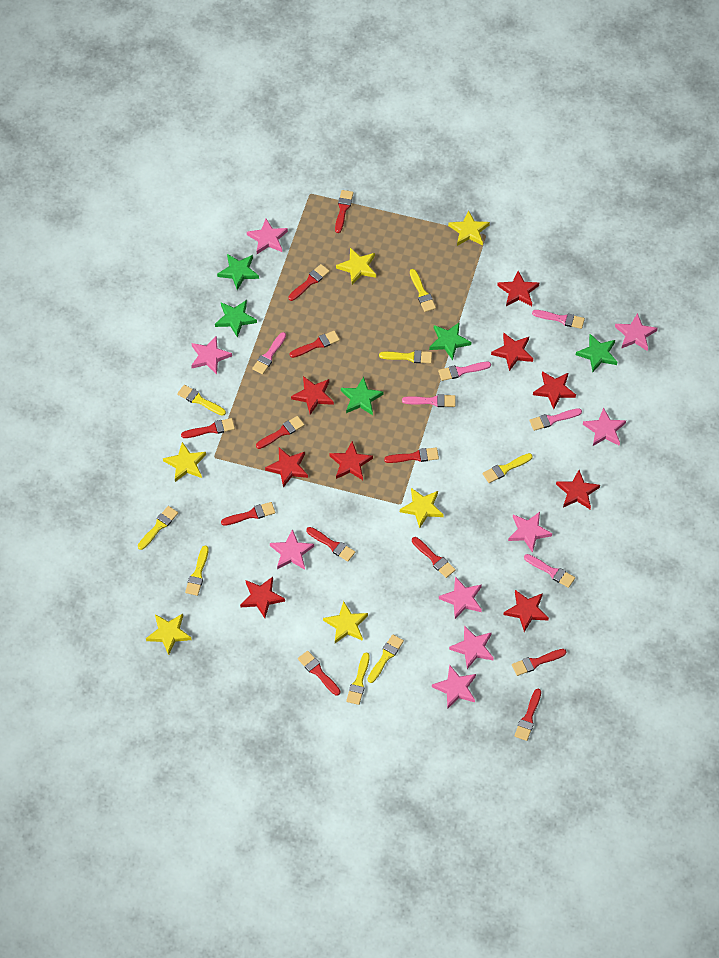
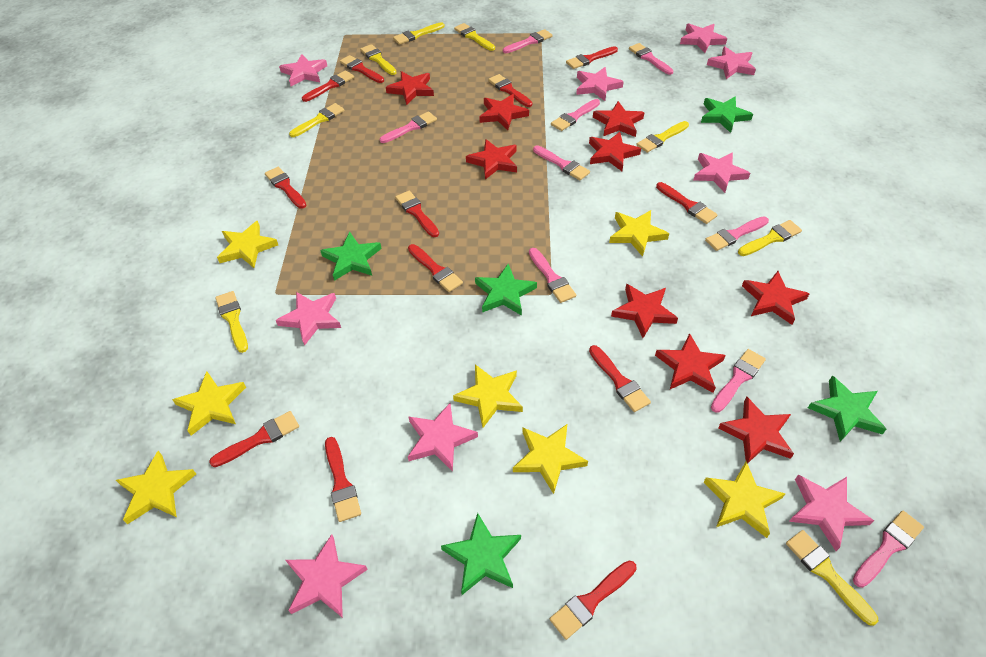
pink brush: [252,332,286,375] [402,394,455,407] [438,362,491,381] [524,554,575,588] [529,408,582,431] [532,310,585,329] = 6 -> [380,111,437,143] [503,29,553,53] [529,248,576,303] [533,145,590,180] [551,99,600,131] [629,43,674,75] [705,216,769,251] [711,349,766,413] [853,511,924,588] = 9
yellow star: [146,614,192,655] [163,442,206,482] [323,601,368,643] [336,248,376,285] [400,488,444,529] [448,210,490,246] = 6 -> [116,451,196,524] [172,371,246,436] [217,221,278,268] [453,364,523,428] [513,424,588,494] [609,210,669,257] [704,461,785,538] = 7

